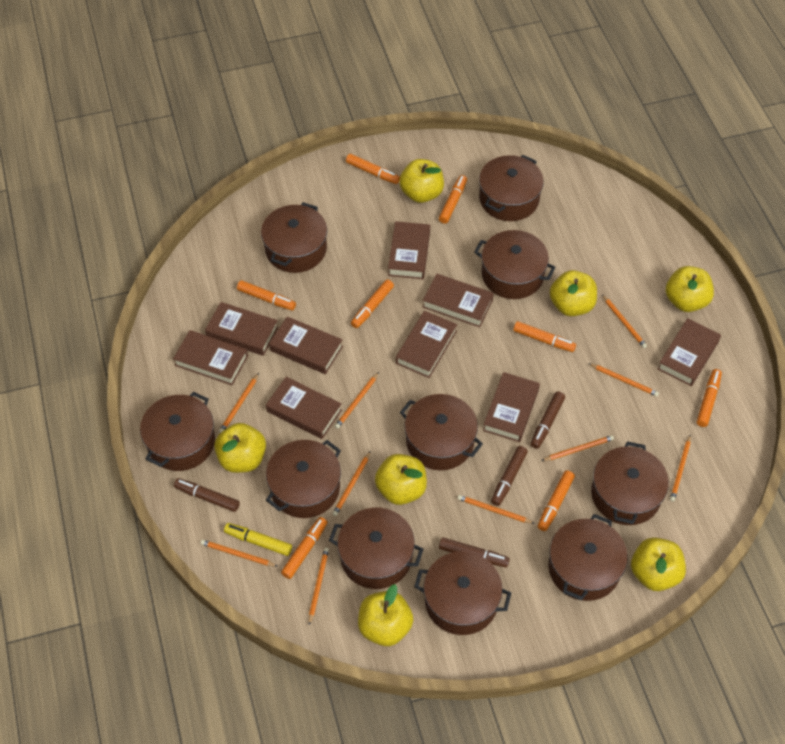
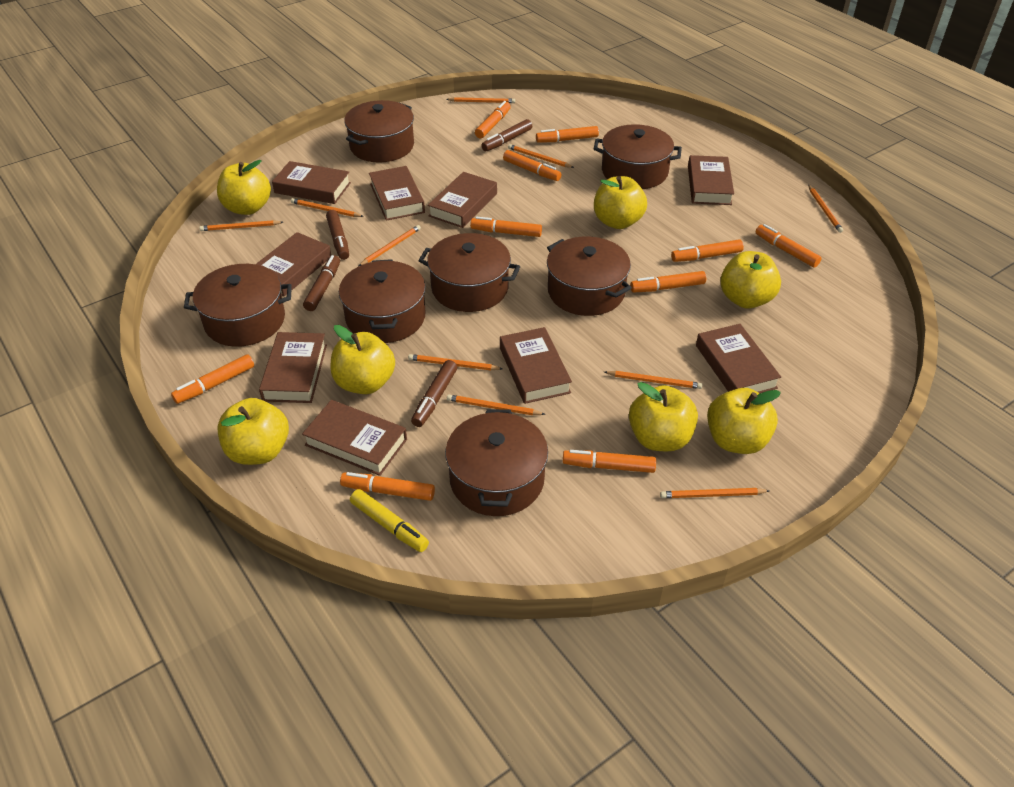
brown pot: [140,392,215,471] [261,202,327,273] [266,440,341,518] [329,508,423,589] [400,394,483,470] [414,551,511,635] [474,230,556,299] [479,155,544,221] [548,514,628,601] [591,441,669,525] = 10 -> [184,264,292,347] [339,259,426,343] [344,100,414,163] [418,233,520,312] [445,409,548,516] [547,237,632,316] [593,124,682,189] = 7
orange marker: [237,280,296,310] [281,517,327,579] [346,154,400,184] [351,279,394,328] [439,175,467,224] [513,321,576,352] [538,470,575,531] [697,369,722,427] = 8 -> [171,354,254,404] [340,472,435,501] [470,216,542,237] [475,101,511,138] [503,150,562,181] [536,126,599,143] [563,450,656,473] [630,271,706,292] [671,240,744,262] [755,224,822,268] = 10

